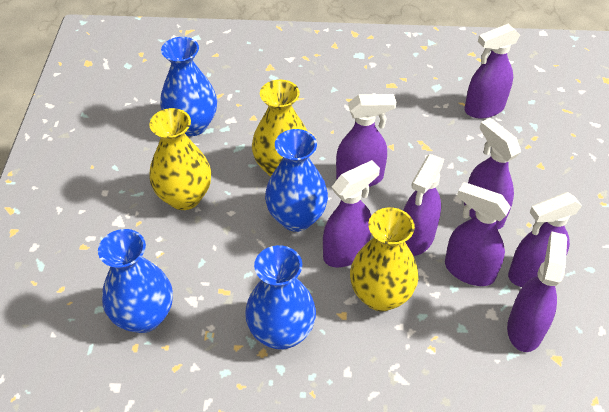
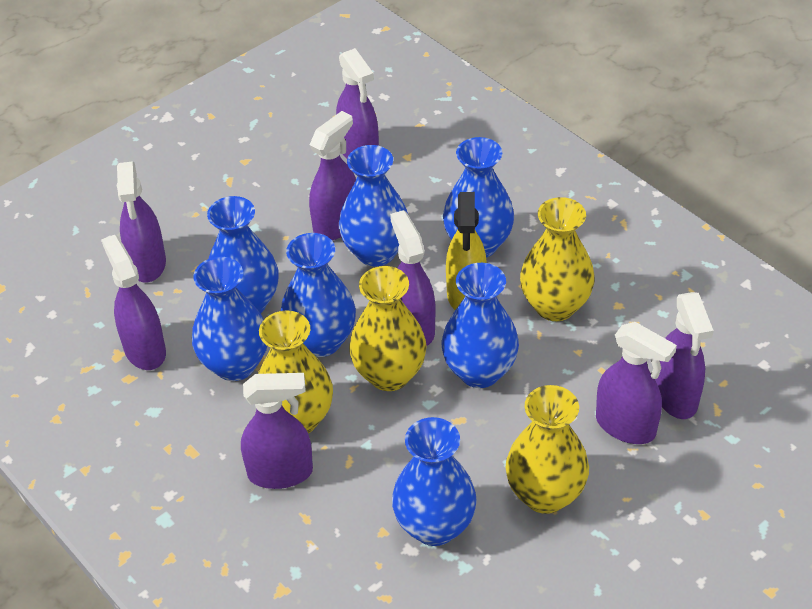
blue vase: [98,229,173,333] [160,37,217,136] [245,245,316,350] [265,129,328,232] = 4 -> [192,257,267,381] [207,196,279,314] [281,233,356,357] [339,145,408,267] [392,417,477,546] [442,263,519,388] [443,137,514,258] = 7
yellow spray bottle: none = 0 -> [446,192,487,310] = 1
yellow vase: [149,108,211,210] [252,80,307,177] [350,207,418,311] = 3 -> [258,311,333,434] [349,266,427,391] [505,385,589,514] [520,197,595,321] = 4

